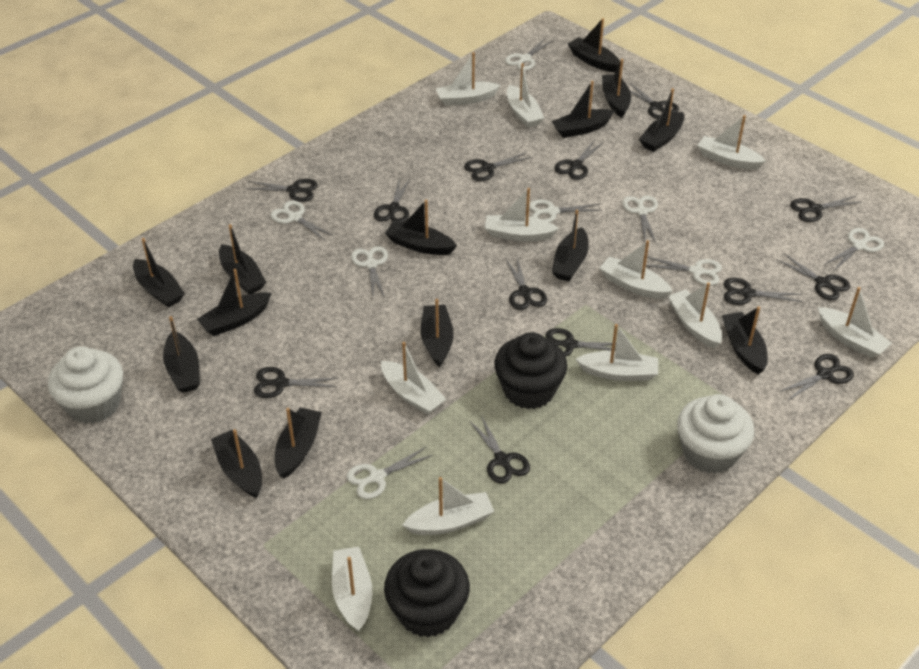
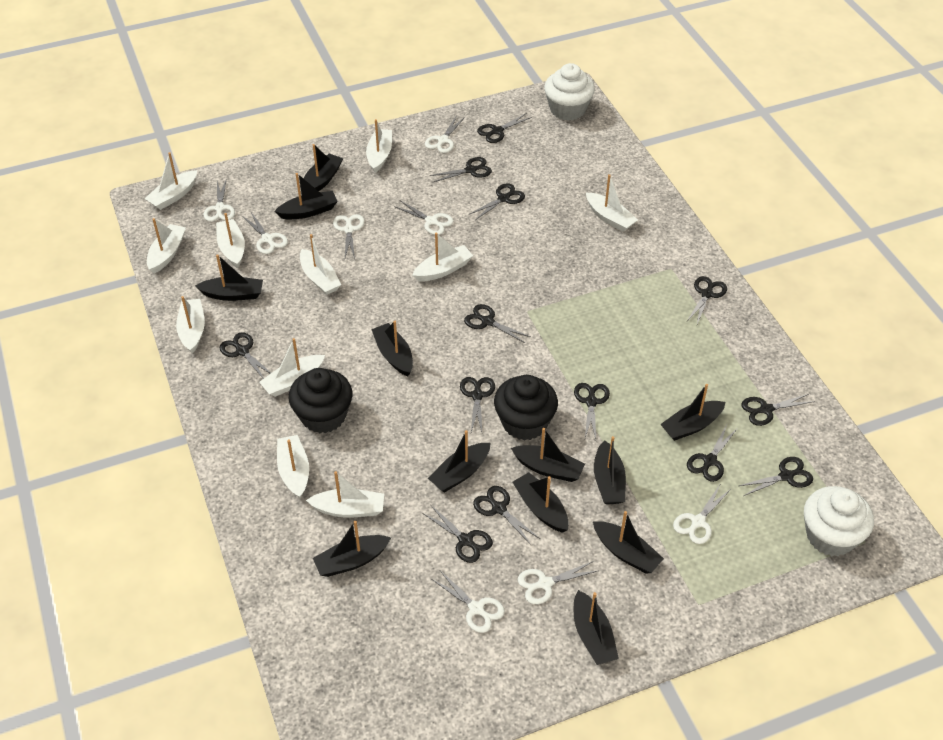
black boat: [133,238,185,308] [163,316,200,393] [197,269,272,336] [211,429,262,498] [219,224,266,294] [275,407,322,479] [385,200,457,255] [421,299,454,367] [551,81,614,138] [552,210,589,281] [568,18,620,72] [602,59,631,118] [639,88,684,152] [722,306,768,374] = 14 -> [195,254,263,301] [274,173,338,220] [304,144,343,191] [313,521,391,577] [371,321,413,376] [428,430,490,492] [511,428,585,482] [512,472,569,533] [574,590,619,665] [593,511,664,573] [594,436,626,504] [660,384,726,441] = 12

